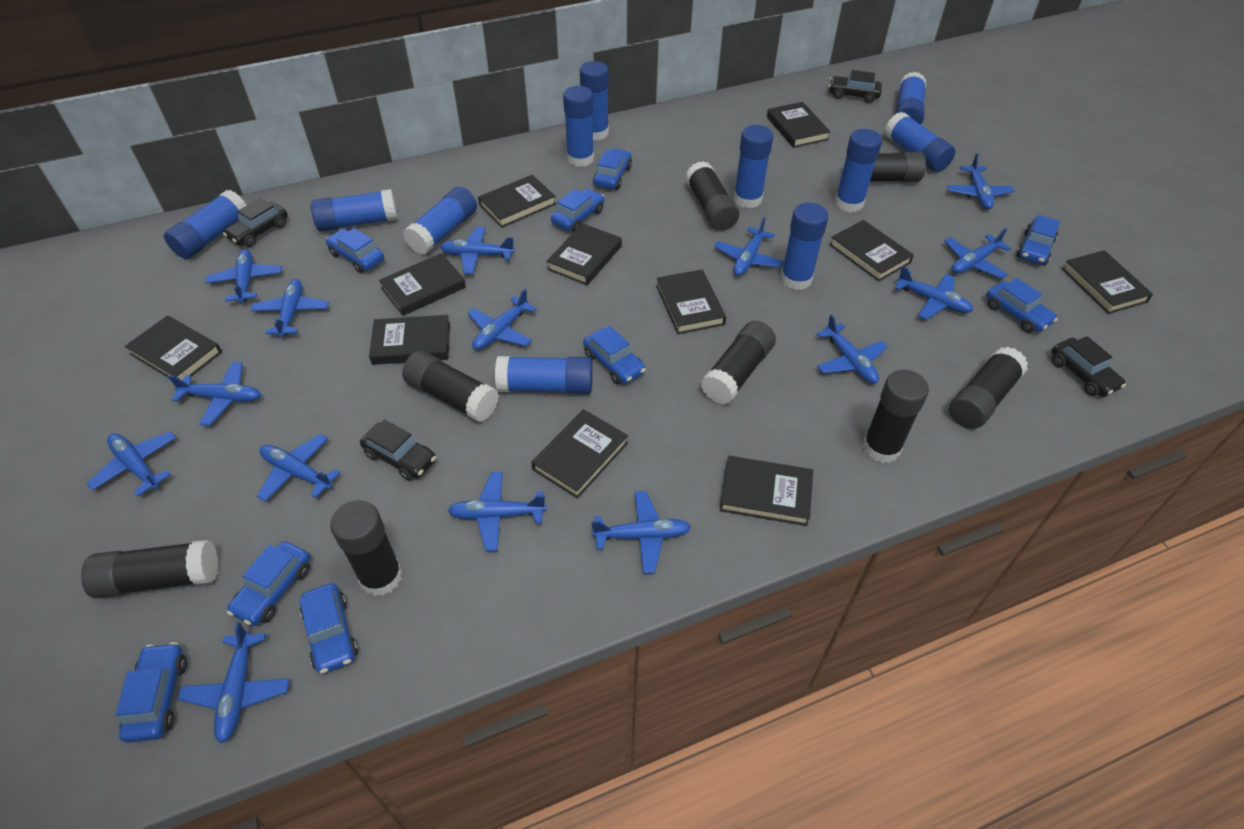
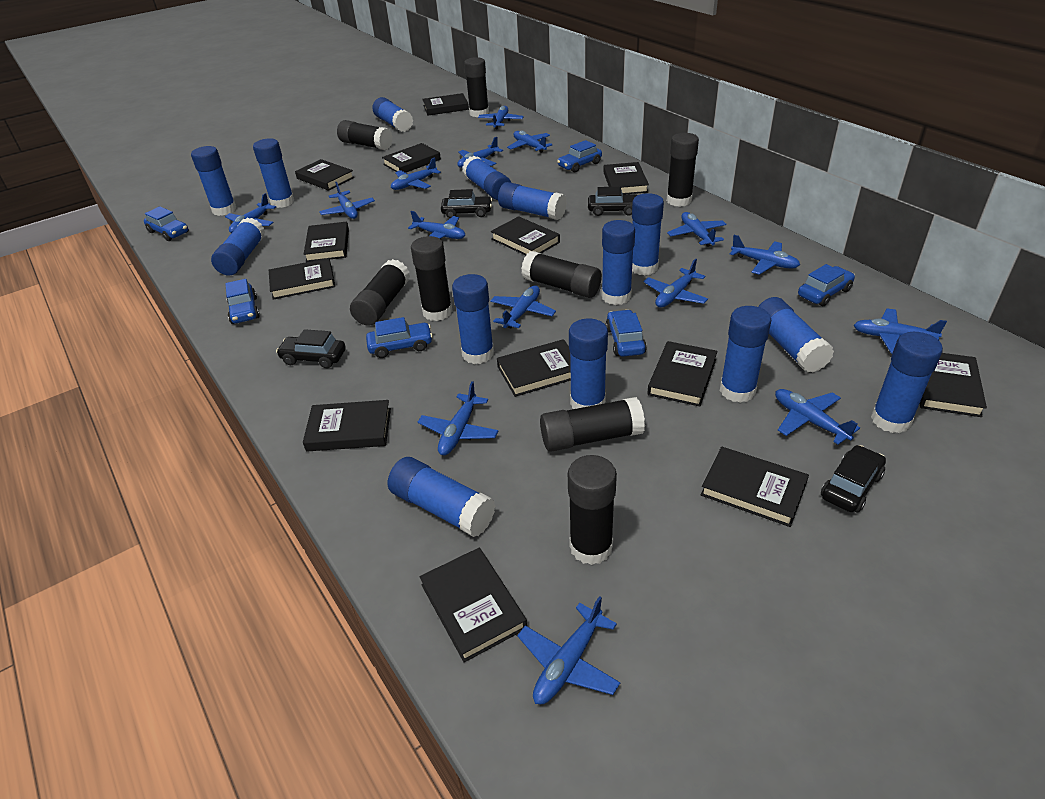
black book: [125,315,222,381] [369,315,450,365] [379,253,466,316] [478,175,556,228] [531,409,628,499] [546,223,622,285] [656,269,726,334] [720,456,813,526] [767,102,830,148] [830,220,914,281] [1062,250,1153,314] = 11 -> [269,258,335,300] [295,159,354,191] [303,400,391,452] [304,222,349,262] [382,143,441,173] [419,548,527,662] [422,93,469,116] [491,216,560,255] [497,339,571,397] [604,162,649,194] [647,341,718,407] [700,447,809,527] [920,353,987,417] = 13
blue car: [116,642,187,743] [227,541,310,626] [300,583,358,674] [326,228,384,273] [551,188,605,232] [583,326,646,385] [593,148,632,190] [986,278,1058,333] [1017,215,1060,265] = 9 -> [144,206,189,241] [225,279,260,324] [366,317,433,358] [557,140,602,172] [605,310,647,357] [798,264,855,306] = 6
blue glue stick: [164,190,247,259] [311,189,398,232] [403,187,477,255] [495,356,593,394] [563,86,594,167] [580,61,609,141] [733,125,773,208] [780,203,828,290] [835,129,882,213] [885,112,956,172] [896,72,926,125] = 11 -> [191,146,236,216] [211,218,265,276] [253,138,294,208] [372,97,413,132] [388,457,496,537] [452,274,494,364] [462,156,511,200] [498,182,567,220] [569,318,608,409] [601,220,635,305] [632,193,664,275] [720,306,771,403] [758,297,834,373] [871,332,943,433] = 14

